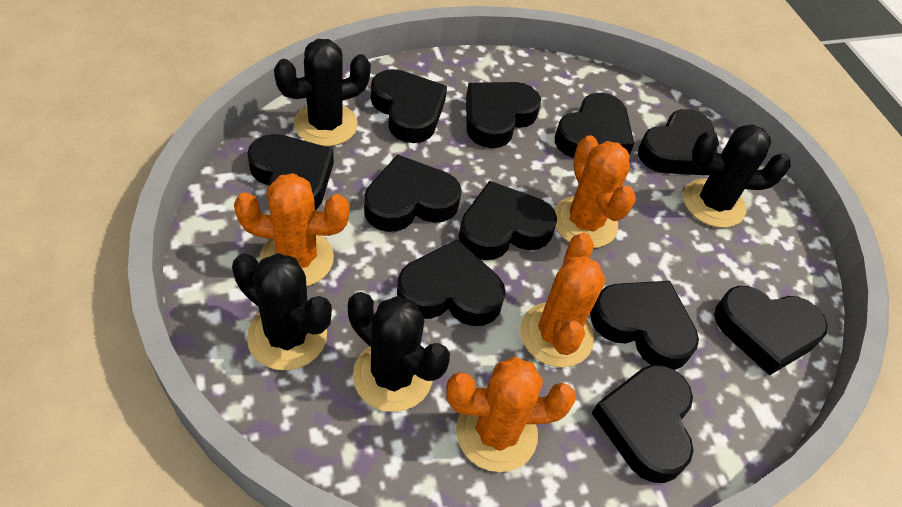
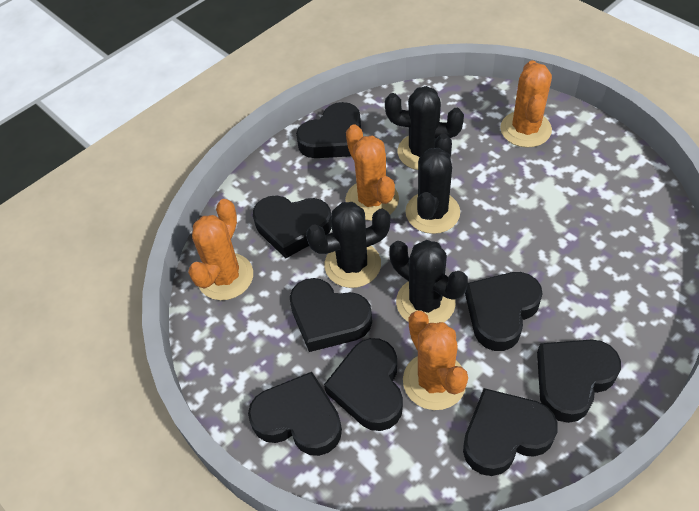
black heart: [247,134,334,210] [364,154,462,232] [371,69,447,143] [397,239,506,326] [459,181,557,260] [466,82,541,148] [555,93,634,158] [590,281,699,370] [592,365,694,483] [638,109,718,175] [714,286,828,376] = 11 -> [248,372,342,456] [253,195,332,258] [290,278,372,352] [296,102,361,158] [324,338,403,431] [463,388,558,476] [465,272,543,351] [537,339,621,423] = 8

